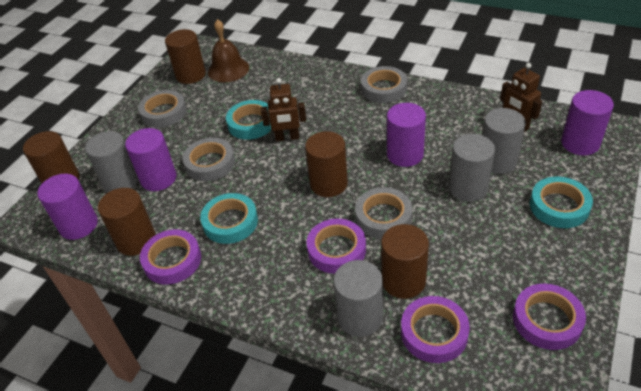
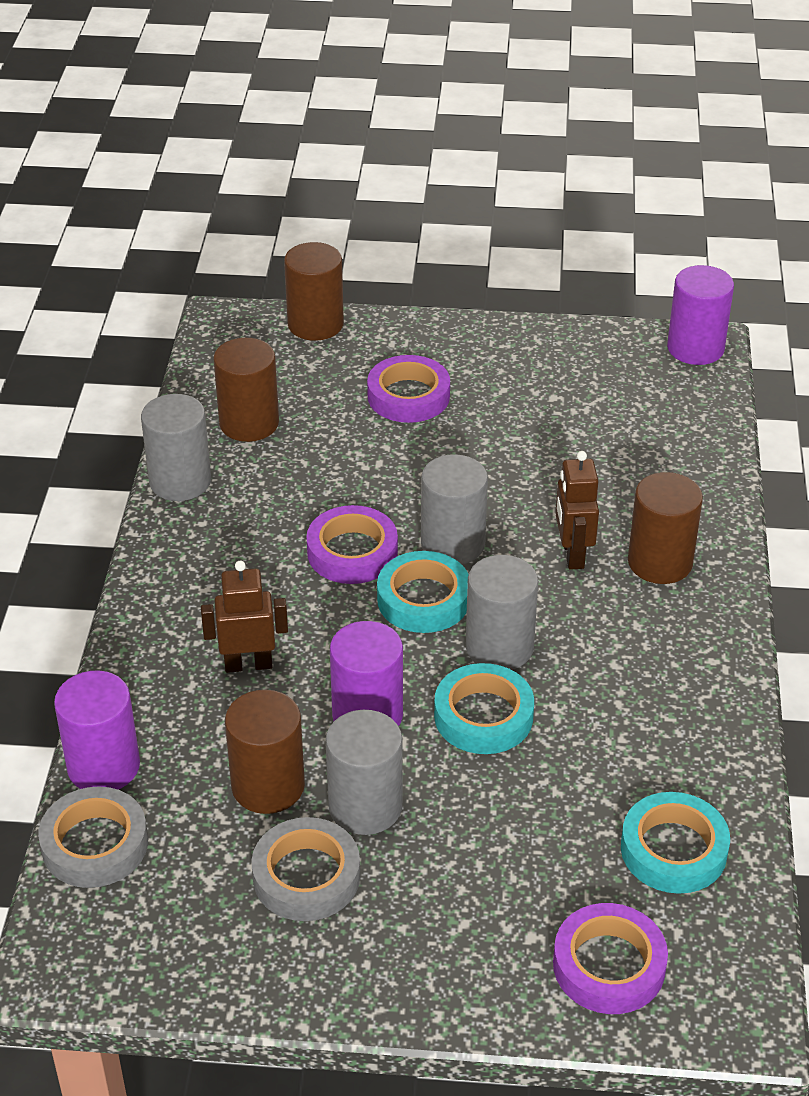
brown bell: [208,19,249,82] = 1 -> none = 0
brown cylinder: [23,131,80,183] [98,188,156,256] [165,29,206,84] [305,131,348,197] [381,224,429,299] = 5 -> [213,338,279,442] [225,690,305,814] [284,242,344,341] [628,472,703,584] = 4
grey tape: [138,90,187,128] [183,138,235,181] [355,187,412,239] [361,66,407,103] = 4 -> [38,786,148,888] [252,817,360,921] = 2
purple cylinder: [37,174,98,240] [125,128,176,191] [387,103,426,167] [561,90,614,155] = 4 -> [54,671,140,790] [330,621,403,726] [667,265,734,365] = 3
purple tape: [140,230,201,285] [307,219,366,274] [401,296,470,363] [513,284,586,350] = 4 -> [306,505,398,584] [367,355,450,423] [553,903,668,1014] = 3

